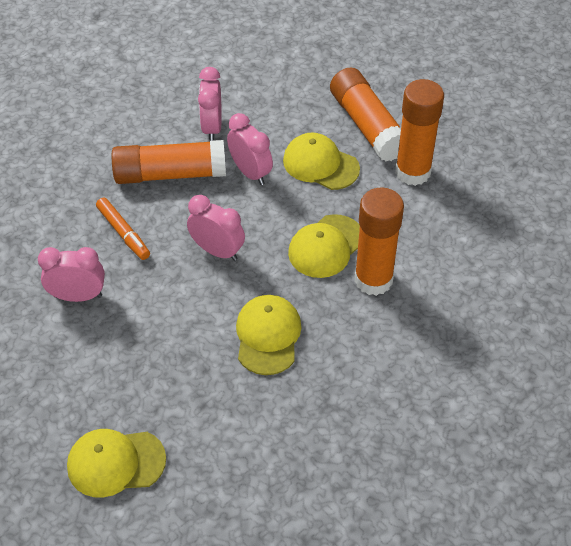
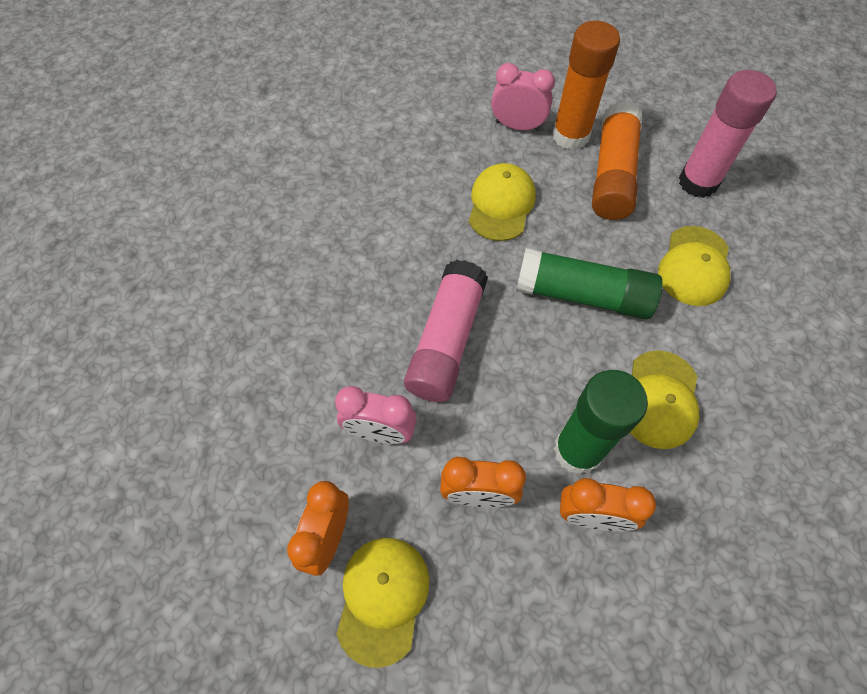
green glue stick: none = 0 -> [516,248,663,319] [553,370,648,475] = 2
orange clock: none = 0 -> [287,481,349,576] [440,457,526,507] [560,478,656,531] = 3
orange glue stick: [112,140,226,184] [330,67,401,162] [354,188,404,296] [395,79,444,186] = 4 -> [552,21,620,150] [592,101,642,220] = 2
orange marker: [96,198,150,260] = 1 -> none = 0
pink clock: [38,247,105,302] [187,195,245,261] [198,67,222,141] [227,113,273,185] = 4 -> [335,386,417,444] [491,63,555,131] = 2
pink glue stick: none = 0 -> [404,260,488,402] [679,70,777,198] = 2

